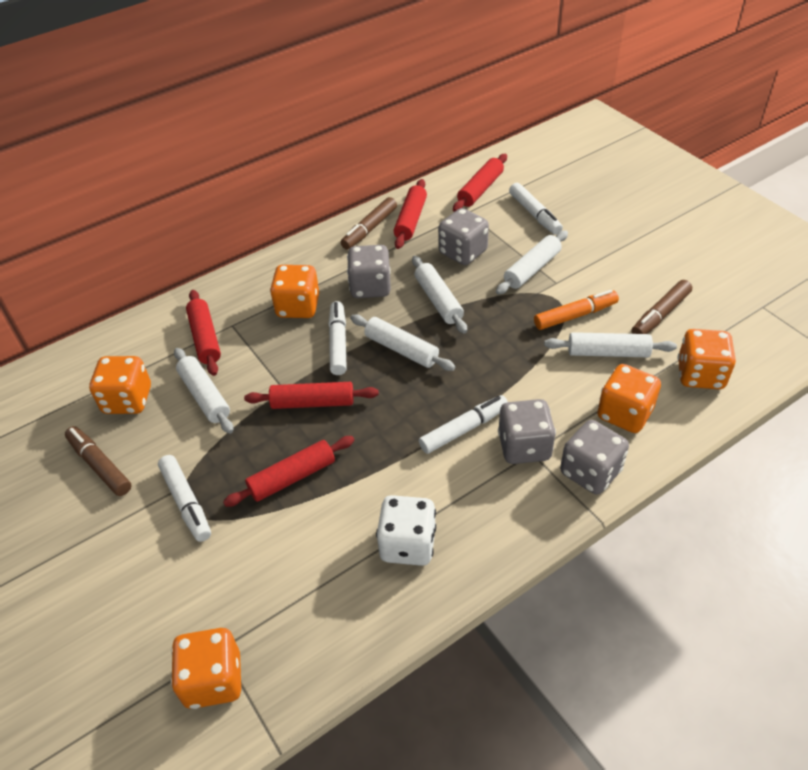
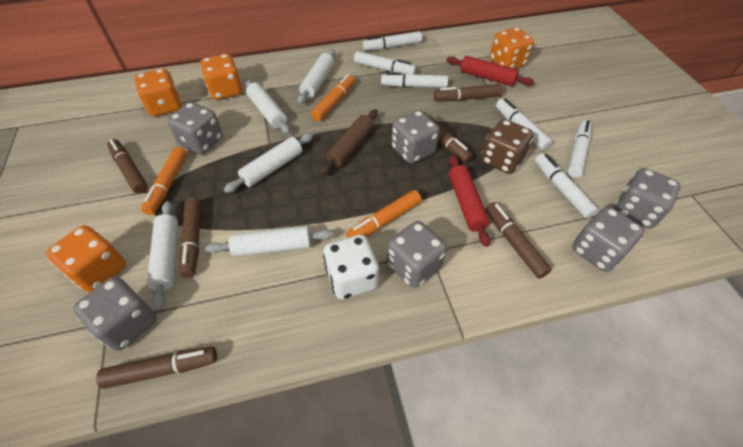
brown dice: none = 0 -> [481,119,534,174] = 1
brown marker: [65,426,131,496] [341,197,397,250] [632,280,692,334] = 3 -> [96,347,217,389] [107,139,148,194] [179,197,201,278] [424,112,473,163] [434,84,503,101] [485,202,552,279] = 6
brown rolling pin: none = 0 -> [320,109,378,175] = 1
grey dice: [347,245,391,298] [438,208,489,265] [498,399,556,464] [560,420,629,494] = 4 -> [73,277,157,351] [167,102,223,154] [387,221,447,288] [391,110,440,164] [572,207,644,272] [615,168,681,228] = 6
orange dice: [89,356,151,414] [171,628,241,709] [270,265,319,318] [597,364,661,433] [677,329,736,389] = 5 -> [46,225,126,292] [135,68,182,116] [200,54,242,100] [490,27,534,69] = 4
orange marker: [534,290,619,330] = 1 -> [141,147,187,215] [311,74,355,121] [346,190,422,238] = 3
red rolling pin: [186,290,221,376] [223,436,355,507] [244,382,379,409] [394,179,427,249] [453,154,507,212] = 5 -> [446,56,534,86] [449,155,490,247] = 2
white marker: [158,455,211,542] [328,301,347,375] [419,395,508,454] [509,183,563,235] = 4 -> [354,51,416,75] [362,31,422,51] [381,72,448,88] [496,98,553,150] [535,153,598,218] [568,120,592,178] = 6

